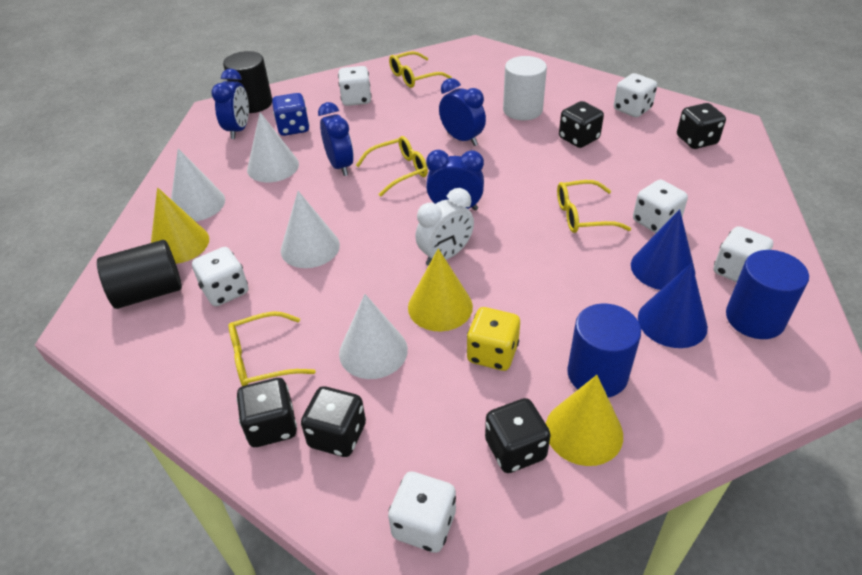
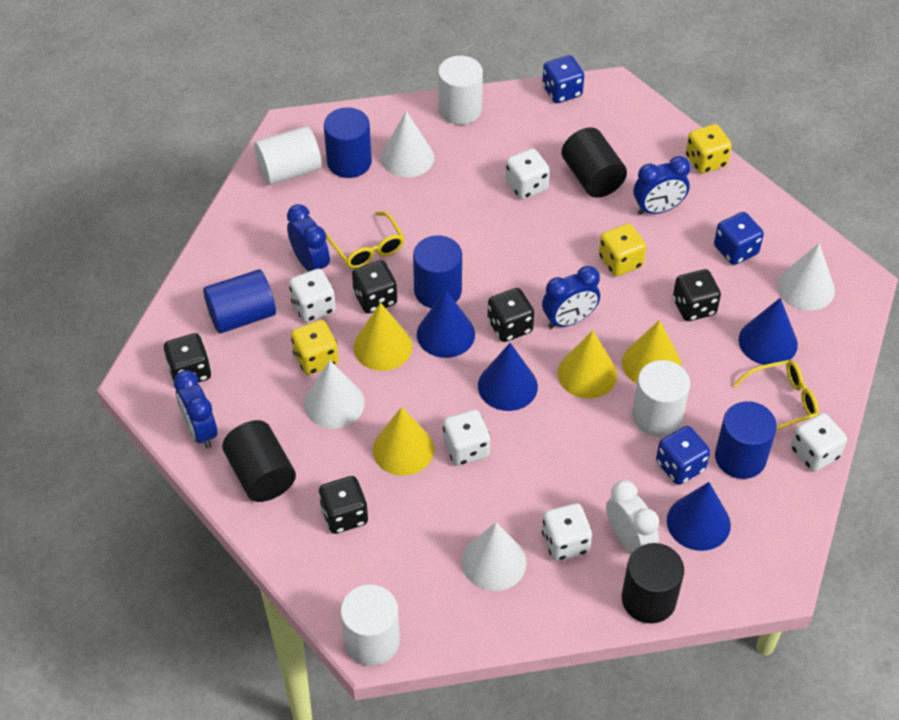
black cylinder: [97,240,182,309] [223,51,272,113] = 2 -> [222,420,296,502] [562,127,627,198] [622,543,684,624] = 3
blue cone: [631,209,695,290] [638,263,708,348] = 2 -> [417,290,475,358] [478,343,538,411] [667,482,731,551] [739,298,798,365] = 4
blue cylinder: [567,304,641,398] [726,250,809,339] = 2 -> [203,269,276,333] [324,107,372,178] [413,235,462,308] [715,401,777,479] = 4
blue dice: [272,93,309,136] = 1 -> [542,55,584,103] [656,426,710,485] [714,212,764,265] = 3
white cylinder: [503,56,547,120] = 1 -> [254,126,322,185] [340,584,400,666] [438,56,483,125] [632,360,690,437] = 4
white dice: [192,247,248,306] [338,66,372,106] [388,472,456,553] [614,73,657,117] [633,179,688,233] [714,226,773,282] = 6 -> [289,269,336,323] [443,410,491,466] [505,148,550,200] [542,503,592,561] [791,413,847,472] = 5
yellow cone: [151,187,209,264] [408,249,473,331] [546,375,623,466] = 3 -> [354,303,412,371] [373,407,434,476] [558,330,617,399] [622,320,681,384] = 4
yellow dice: [467,307,520,371] = 1 -> [291,320,339,375] [599,223,646,276] [686,124,732,174] = 3
yellow glasses: [229,311,316,386] [356,136,428,197] [389,51,452,88] [557,180,631,233] = 4 -> [325,211,405,269] [733,360,819,431] = 2

